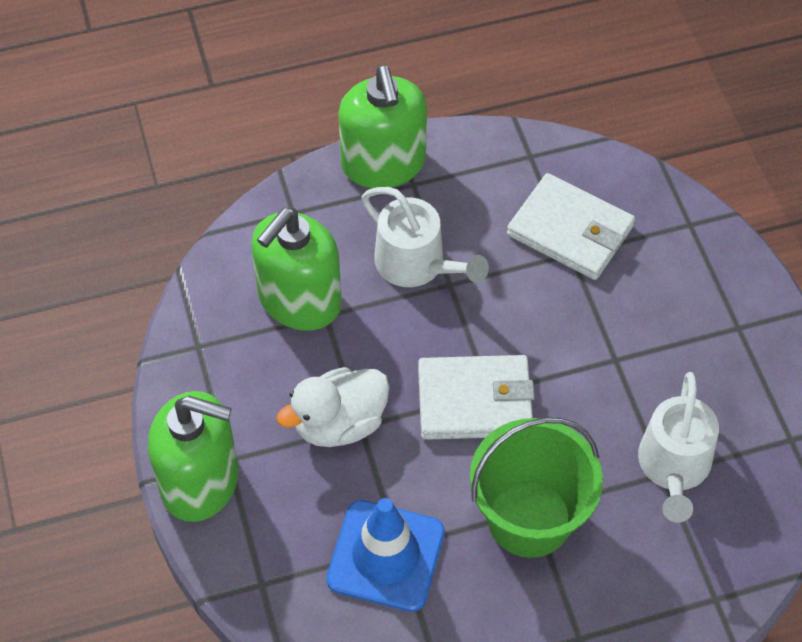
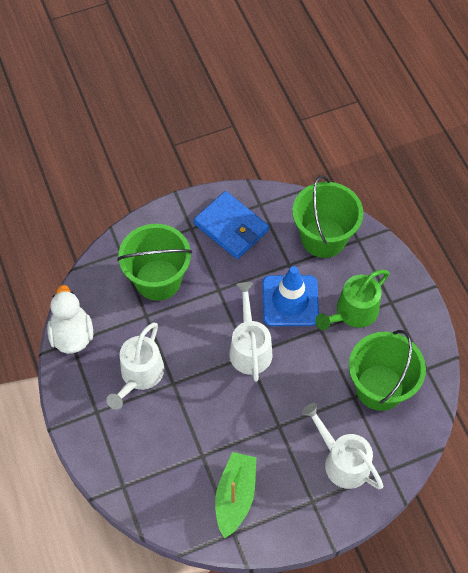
blue wallet: none = 0 -> [194,191,269,259] = 1
green boat: none = 0 -> [215,452,256,539] = 1
green bucket: [470,417,603,558] = 1 -> [117,224,192,301] [292,175,363,258] [349,330,426,411] = 3
green soap dispenser: [148,391,239,522] [251,207,342,331] [338,65,427,188] = 3 -> none = 0
green watering can: none = 0 -> [315,270,390,330] = 1
white wallet: [418,355,535,440] [507,173,635,280] = 2 -> none = 0
white watering can: [361,187,489,287] [638,372,719,523] = 2 -> [106,323,164,410] [230,282,272,382] [302,403,383,489] = 3

